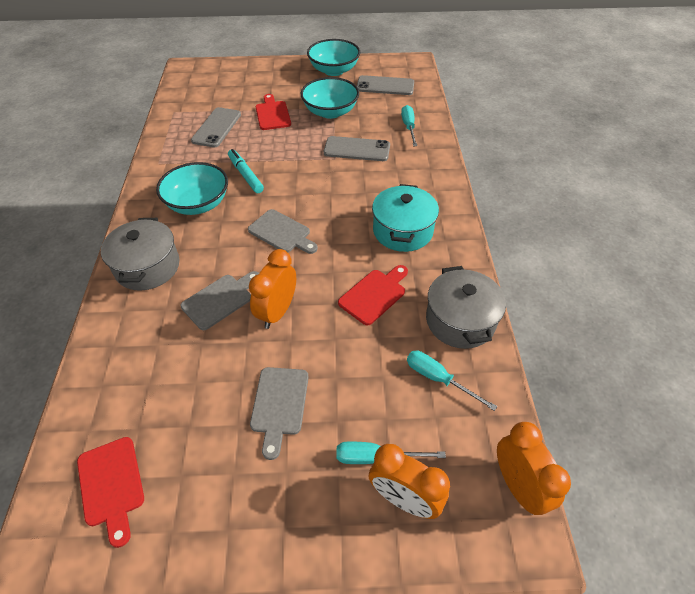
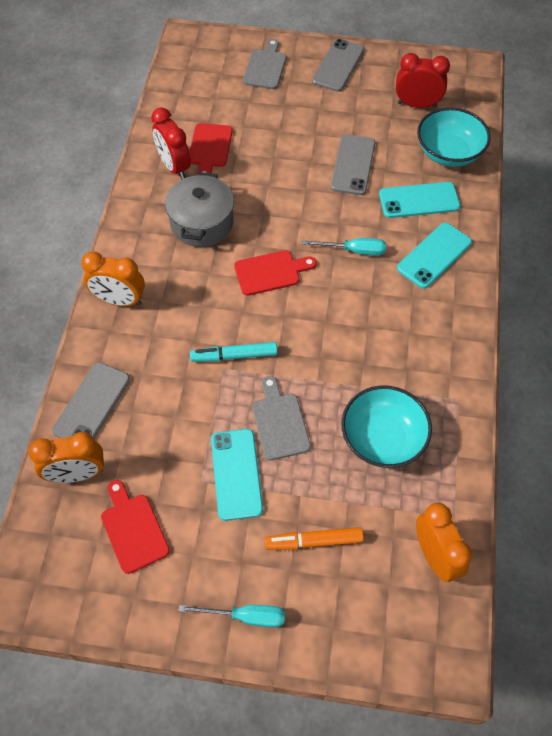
grey cutting board: [181,271,259,330] [248,209,318,254] [250,367,309,460] = 3 -> [243,39,286,89] [252,376,311,460] = 2
grey pot: [101,218,180,291] [426,266,506,349] = 2 -> [165,172,234,247] = 1
orange marker: none = 0 -> [265,527,364,550] = 1
red clock: none = 0 -> [151,107,191,179] [396,53,450,108] = 2
turquoise bowl: [156,162,228,215] [301,77,359,119] [307,39,360,76] = 3 -> [342,386,432,468] [417,108,491,167] = 2
turquoise phone: none = 0 -> [211,429,263,521] [379,182,460,218] [397,223,472,289] = 3
turquoise pot: [372,184,439,252] = 1 -> none = 0
turquoise screwdriver: [336,441,446,464] [401,105,417,146] [407,351,497,411] = 3 -> [178,605,285,627] [302,238,386,255] = 2

